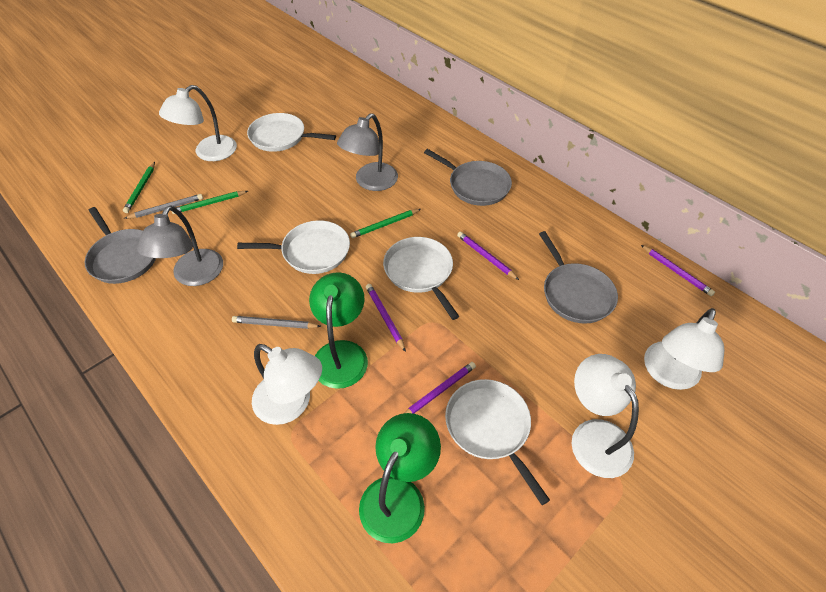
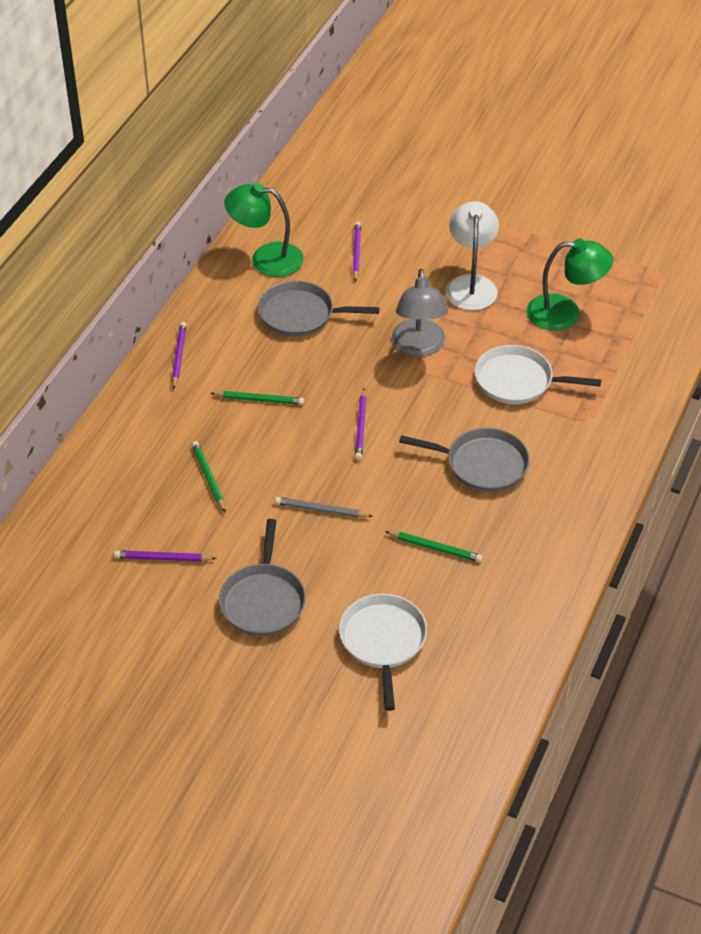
grey lamp: [137,205,223,286] [337,113,398,191] = 2 -> [392,269,448,356] = 1
grey pencil: [124,194,203,219] [232,316,321,329] = 2 -> [275,497,373,518] = 1
white lamp: [159,85,237,161] [252,344,322,425] [571,354,639,478] [644,308,724,390] = 4 -> [445,201,499,310] = 1
white pan: [237,220,350,274] [247,113,336,152] [383,237,459,320] [445,379,550,505] = 4 -> [339,594,427,711] [475,345,601,404] = 2

